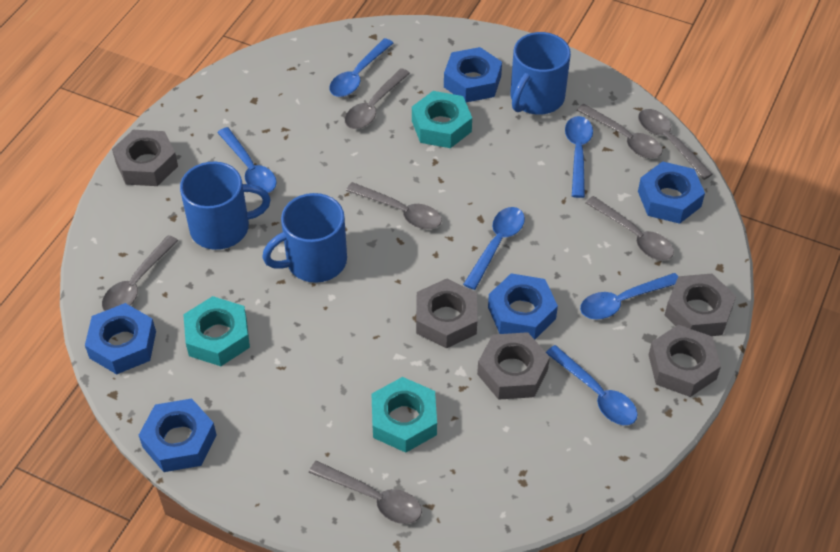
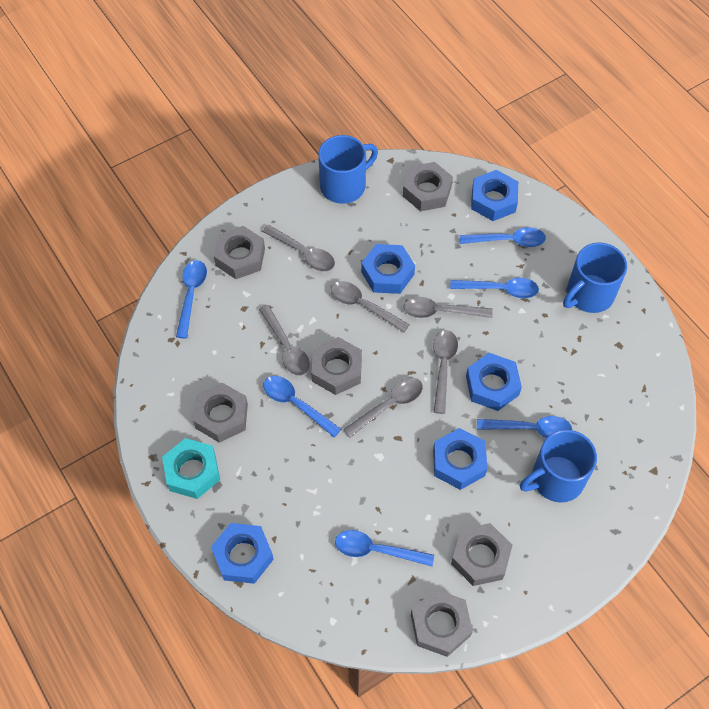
grey nut: [112,130,178,186] [416,278,477,348] [477,332,550,400] [649,325,721,397] [665,274,736,336] = 5 -> [193,383,248,443] [214,226,265,279] [311,337,362,395] [403,162,453,211] [411,589,473,657] [451,523,513,586] = 6
grey spoon: [102,235,178,311] [309,461,422,524] [345,68,410,129] [346,182,442,229] [577,104,662,159] [586,196,674,261] [638,109,713,180] = 7 -> [259,305,310,376] [262,225,335,271] [331,281,410,332] [343,378,423,438] [404,297,493,318] [433,330,458,414] = 6
turquoise nut: [183,296,250,366] [371,377,437,453] [412,91,472,148] = 3 -> [162,438,220,499] = 1

